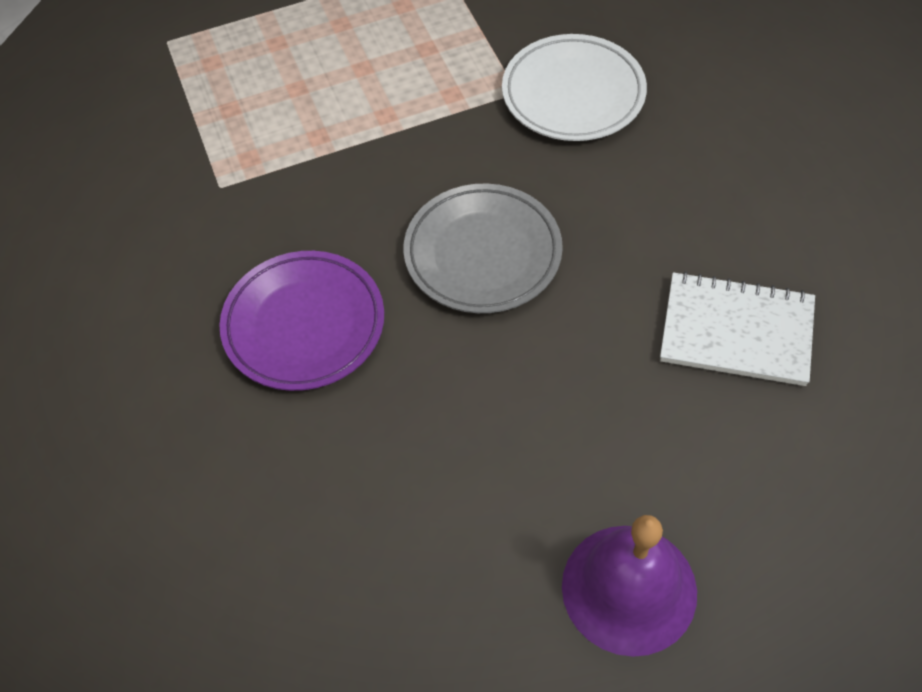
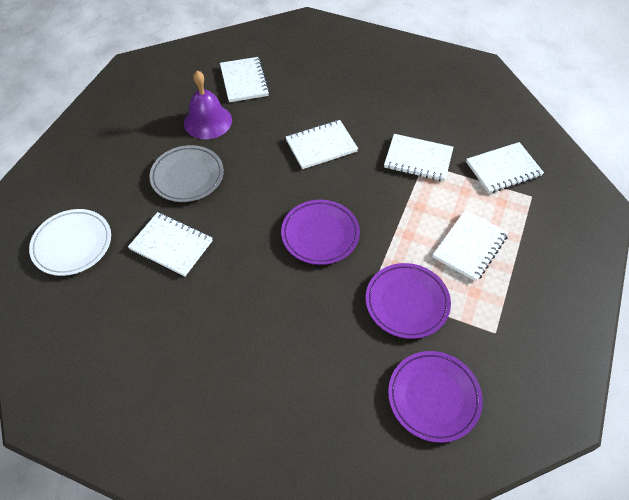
purple plate: [219,251,384,391] = 1 -> [281,200,360,265] [366,263,451,339] [388,351,483,443] = 3
white notebook: [660,271,815,386] = 1 -> [128,212,213,277] [220,57,270,102] [286,120,358,169] [384,134,453,181] [433,210,508,281] [466,142,544,193] = 6

